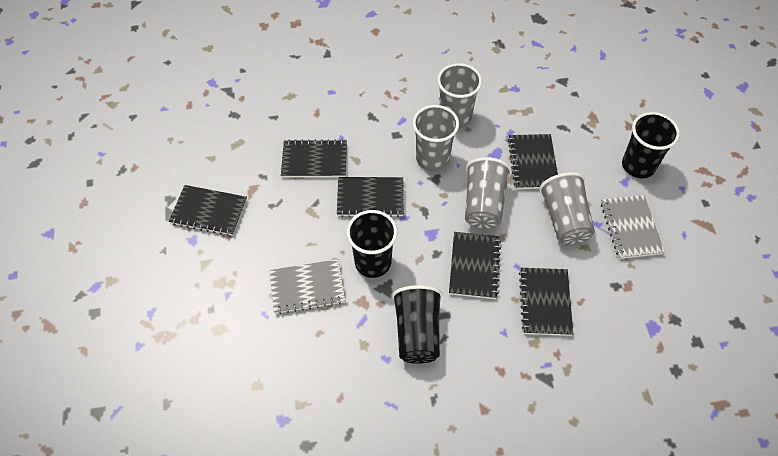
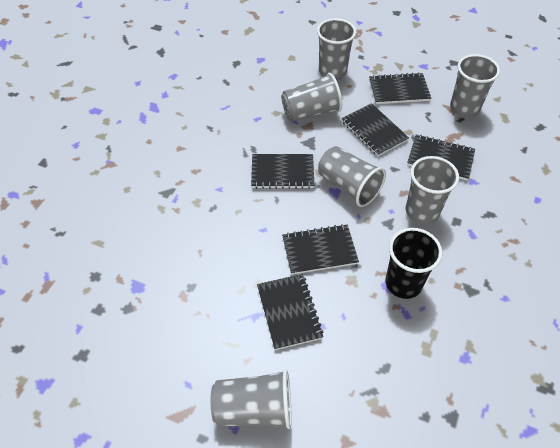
black cup: [346,210,397,278] [392,285,442,364] [622,112,680,178] = 3 -> [385,228,442,299] = 1
grey cup: [413,105,459,171] [437,63,482,129] [465,157,512,229] [539,172,595,245] = 4 -> [211,369,292,429] [281,73,342,121] [317,18,356,79] [318,146,386,207] [406,156,459,224] [450,54,500,117] = 6
grey notebook: [269,259,345,314] [601,195,665,259] = 2 -> none = 0

